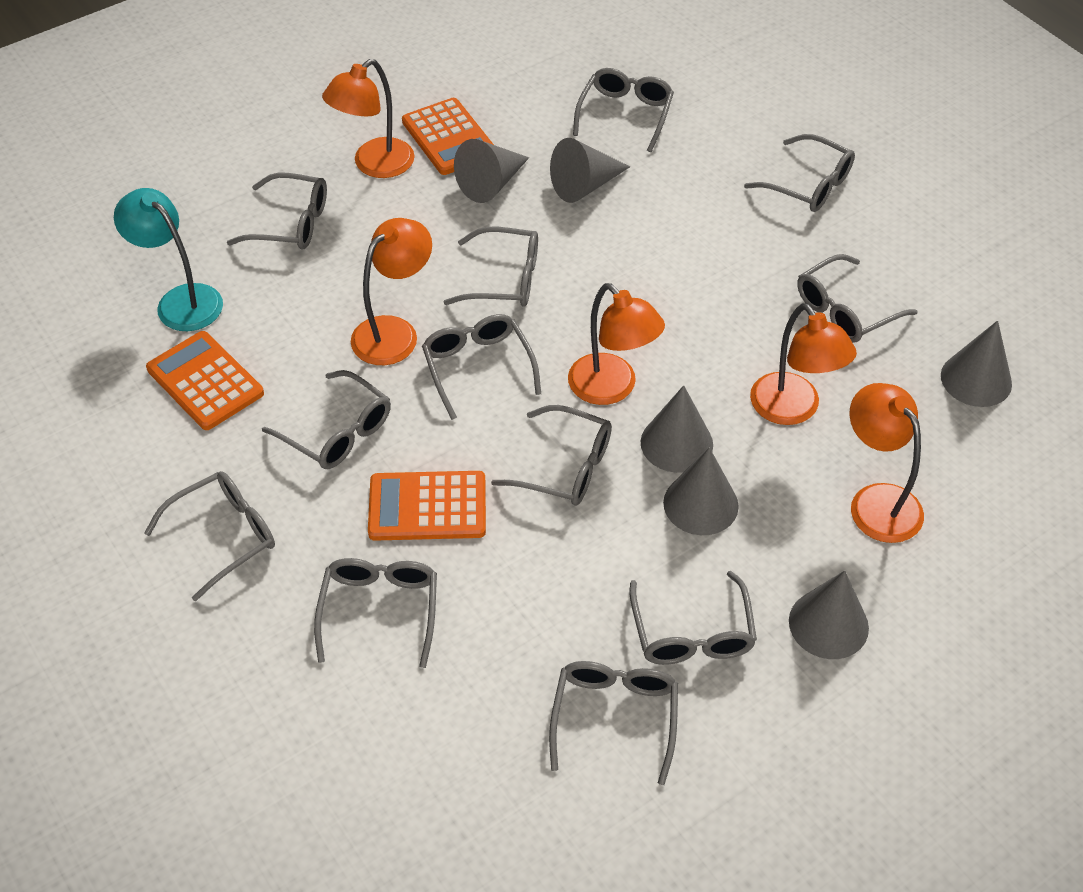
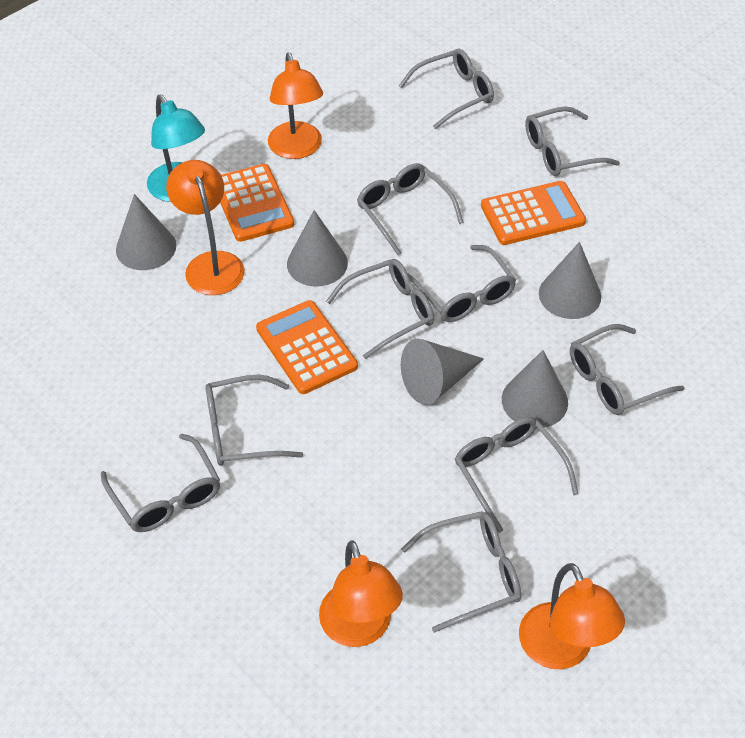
grey cone: [454,139,529,203] [550,138,630,203] [641,385,713,473] [663,447,739,535] [789,571,869,659] [941,320,1012,407] = 6 -> [116,194,176,270] [287,210,348,287] [401,339,484,405] [502,350,568,428] [539,242,601,319] = 5
grey glasses: [144,471,275,602] [227,173,327,250] [262,370,391,469] [314,558,437,668] [422,314,541,420] [444,227,538,307] [491,405,612,506] [549,661,678,785] [573,68,674,152] [629,571,757,665] [744,134,855,212] [797,254,918,342] = 12 -> [101,434,220,532] [205,375,303,466] [326,259,434,359] [357,163,464,255] [399,49,494,129] [401,511,521,633] [407,245,516,322] [455,417,579,533] [525,106,620,176] [570,324,685,415] = 10
orange lamp: [322,59,415,178] [351,218,432,365] [568,283,665,405] [750,303,857,425] [849,383,924,543] = 5 -> [166,160,245,295] [268,52,323,159] [319,540,403,647] [519,563,625,669] = 4

